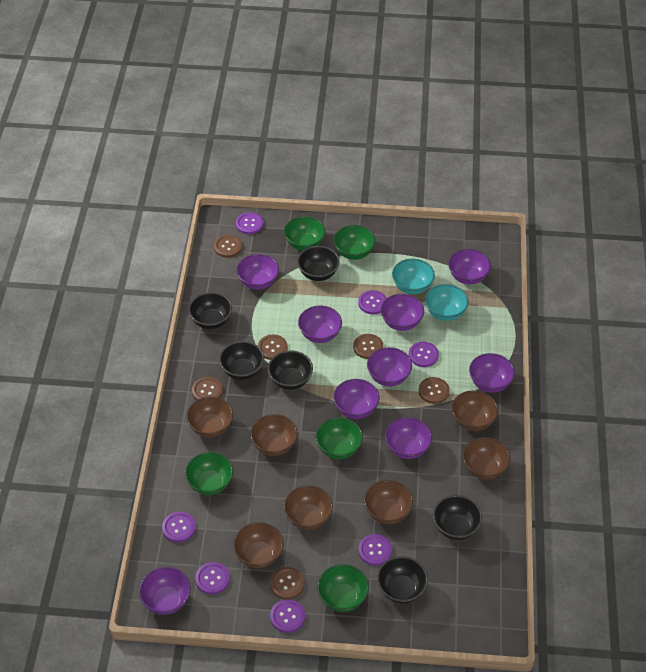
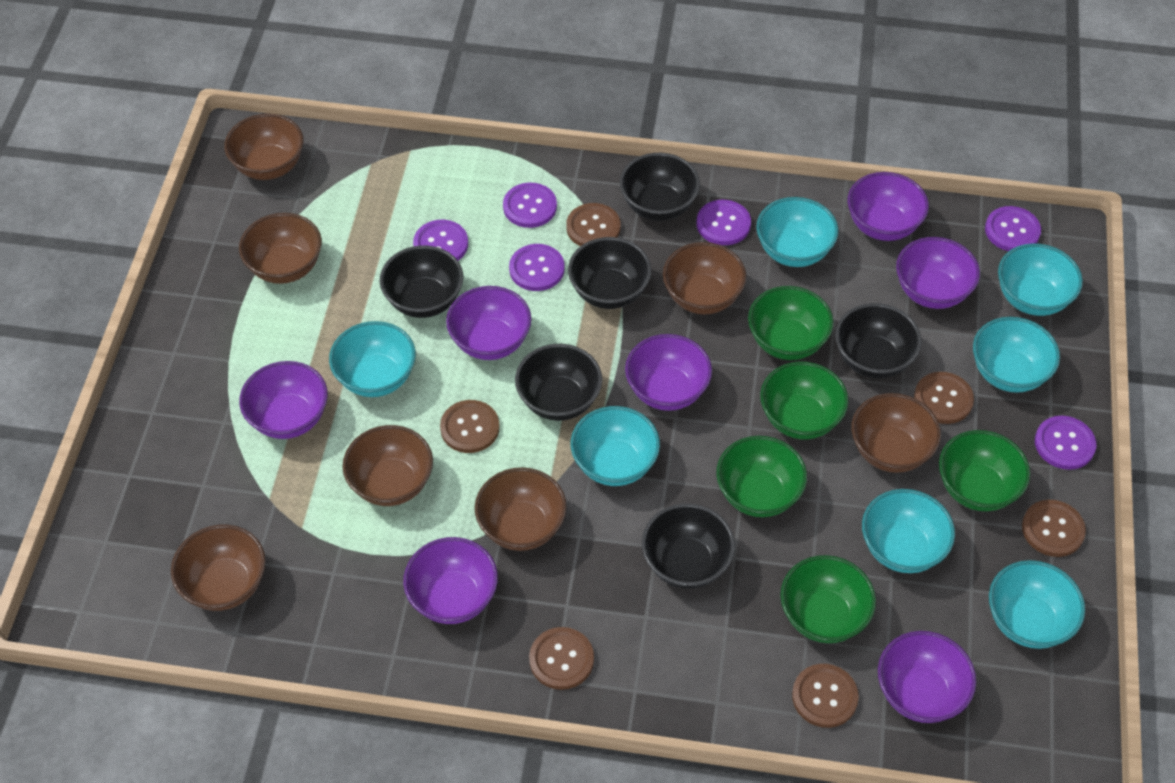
purple bowl: [139,567,191,615] [237,254,279,290] [298,306,342,343] [333,379,379,419] [367,347,412,386] [381,294,424,331] [385,417,432,459] [448,249,491,284] [469,353,515,393] = 9 -> [239,361,328,439] [403,537,498,624] [446,286,531,360] [625,334,712,411] [848,172,929,241] [878,631,976,723] [896,237,980,309] = 7
purple button: [162,512,196,542] [195,562,230,594] [236,212,263,234] [270,599,305,633] [358,290,387,314] [358,534,392,566] [409,342,439,367] = 7 -> [413,220,468,260] [503,183,557,228] [509,244,565,291] [697,200,751,245] [985,206,1041,251] [1035,416,1097,470] = 6
turquoise bowl: [392,259,435,294] [425,284,469,321] = 2 -> [329,321,416,397] [571,406,660,486] [756,197,839,267] [862,489,955,573] [973,317,1060,393] [989,560,1085,649] [998,243,1083,316] = 7

